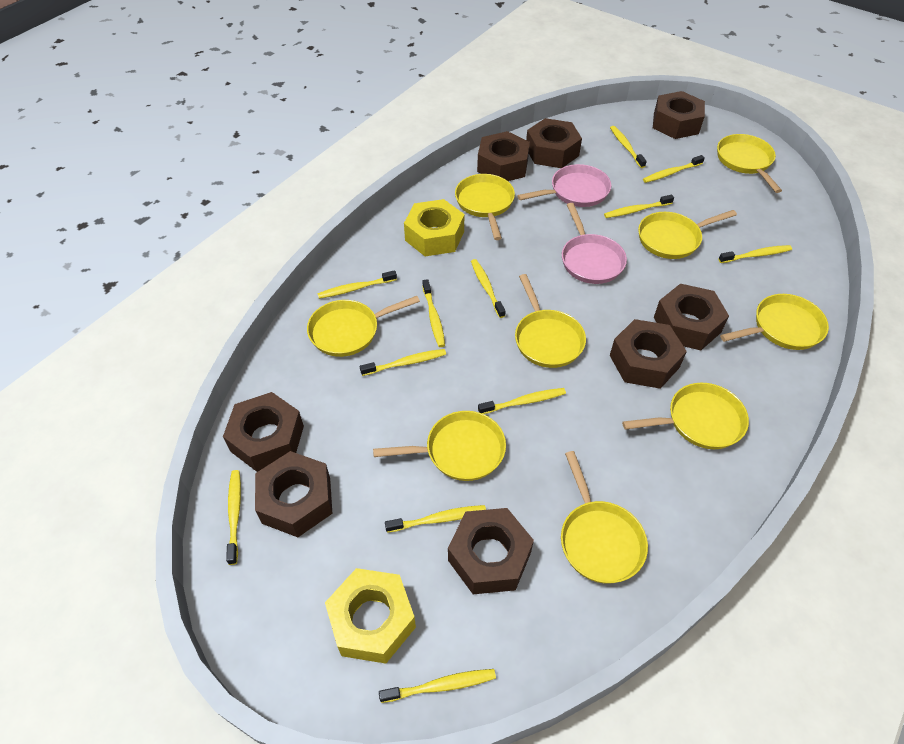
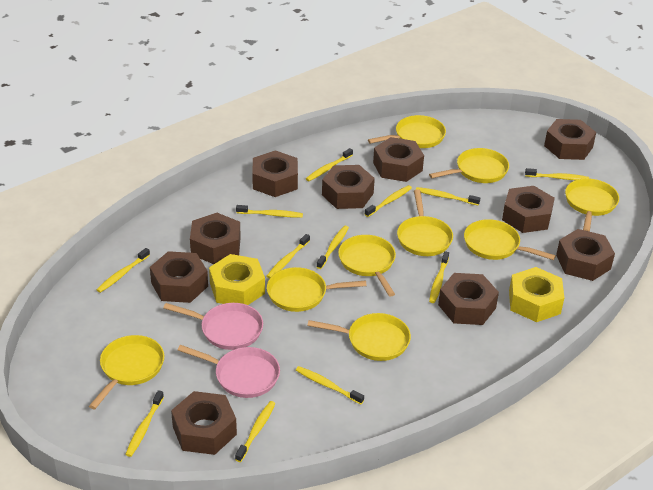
brown nut: [223,392,304,472] [255,451,332,537] [448,508,534,594] [477,131,530,181] [526,118,582,168] [610,319,687,389] [653,91,705,139] [654,284,729,350] = 8 -> [150,251,208,303] [171,391,237,455] [190,213,241,264] [252,150,298,197] [322,165,375,209] [373,137,424,182] [438,273,499,325] [502,186,555,233] [544,119,596,160] [556,229,615,281] = 10

